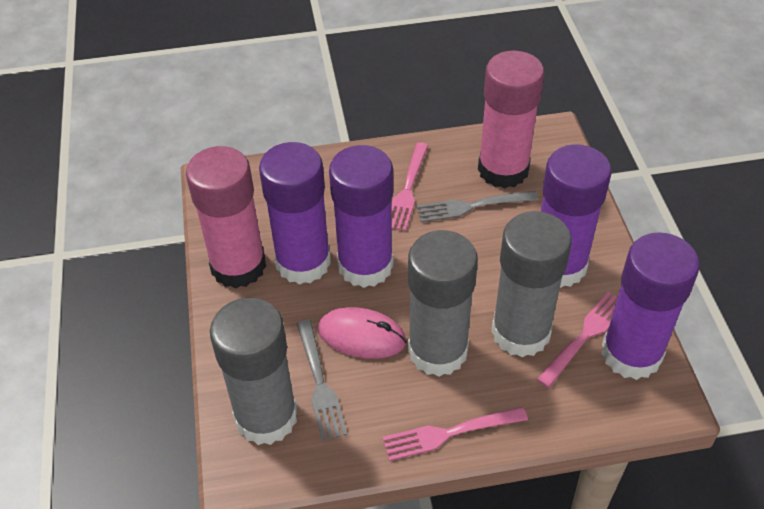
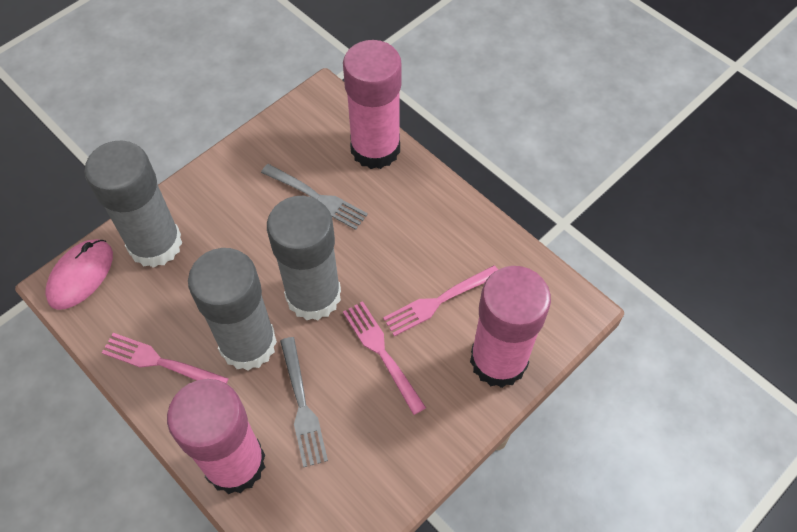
pink glue stick: [186,146,266,289] [478,51,544,188] = 2 -> [167,379,266,494] [343,40,402,169] [470,266,551,388] = 3
purple glue stick: [259,142,331,284] [329,145,393,288] [541,144,612,288] [602,232,700,380] = 4 -> none = 0

